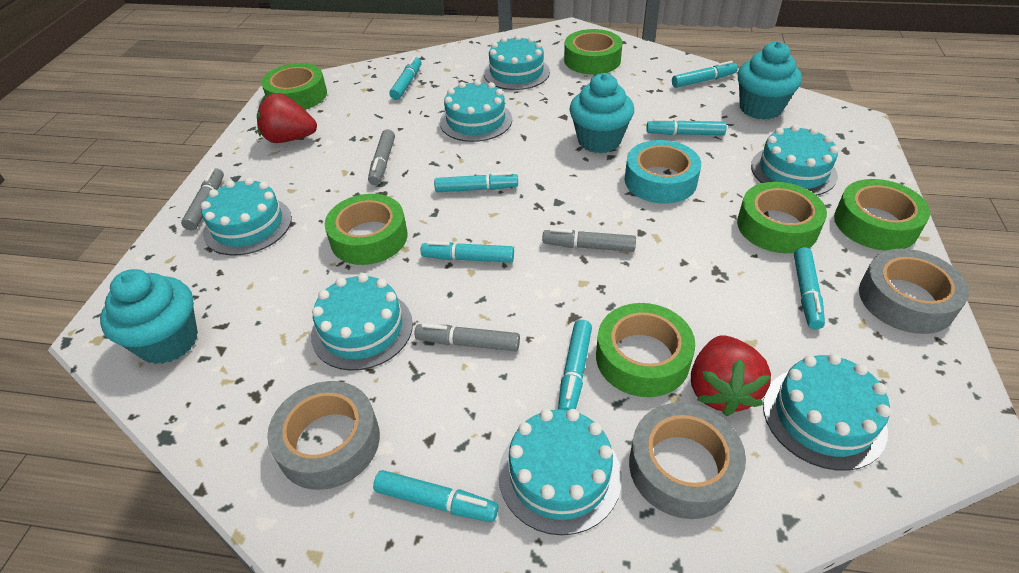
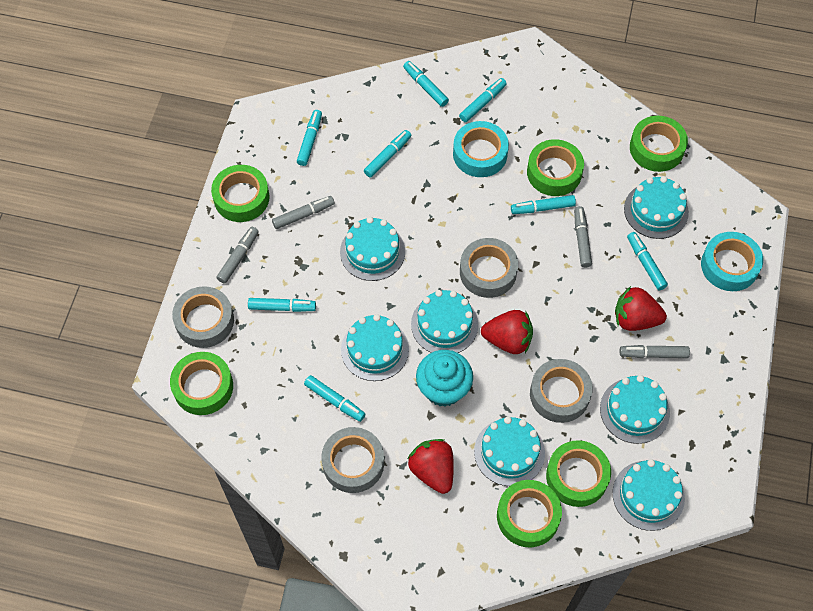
grey tape: [267,381,380,490] [629,403,746,519] [859,249,969,334] = 3 -> [172,286,234,348] [321,427,384,493] [460,238,518,298] [530,359,593,423] = 4
red strawberry: [257,93,317,143] [691,335,771,416] = 2 -> [408,439,454,494] [481,310,533,354] [615,286,667,331] = 3
turquoise cupcake: [100,269,198,364] [569,73,634,153] [738,41,802,120] = 3 -> [416,350,473,407] = 1
turquoise tape: [624,140,701,204] = 1 -> [453,121,509,177] [701,232,763,291] = 2

